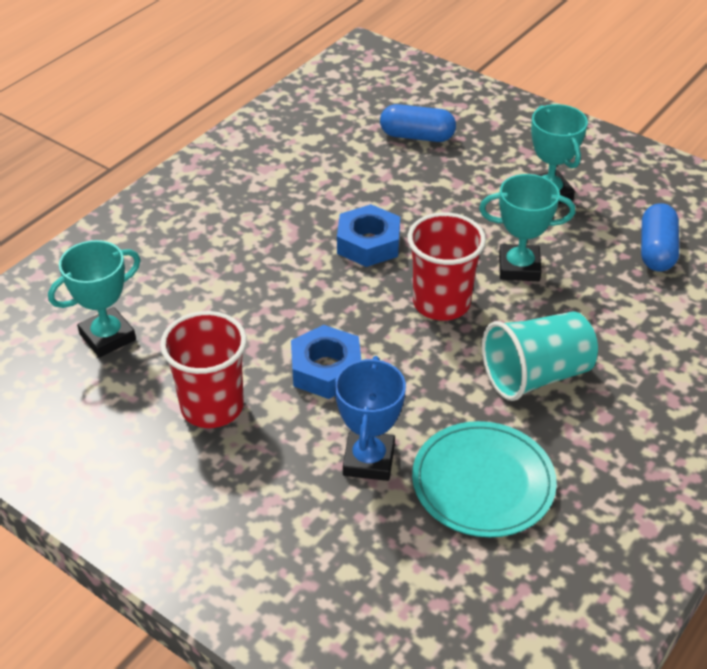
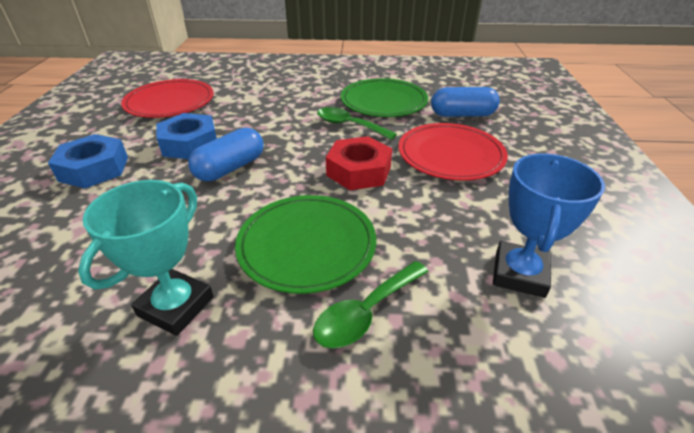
green plate: none = 0 -> [235,195,376,294] [341,78,428,117] = 2
green spoon: none = 0 -> [313,261,429,349] [317,107,397,140] = 2
red cup: [160,311,247,428] [408,212,486,321] = 2 -> none = 0
red nut: none = 0 -> [326,136,392,190] = 1
red plate: none = 0 -> [121,79,214,118] [399,123,508,181] = 2
turquoise cup: [482,312,598,401] = 1 -> none = 0
turquoise plate: [412,421,557,537] = 1 -> none = 0
turquoise trophy: [48,240,141,358] [479,174,575,281] [531,104,588,204] = 3 -> [78,180,214,336] = 1

